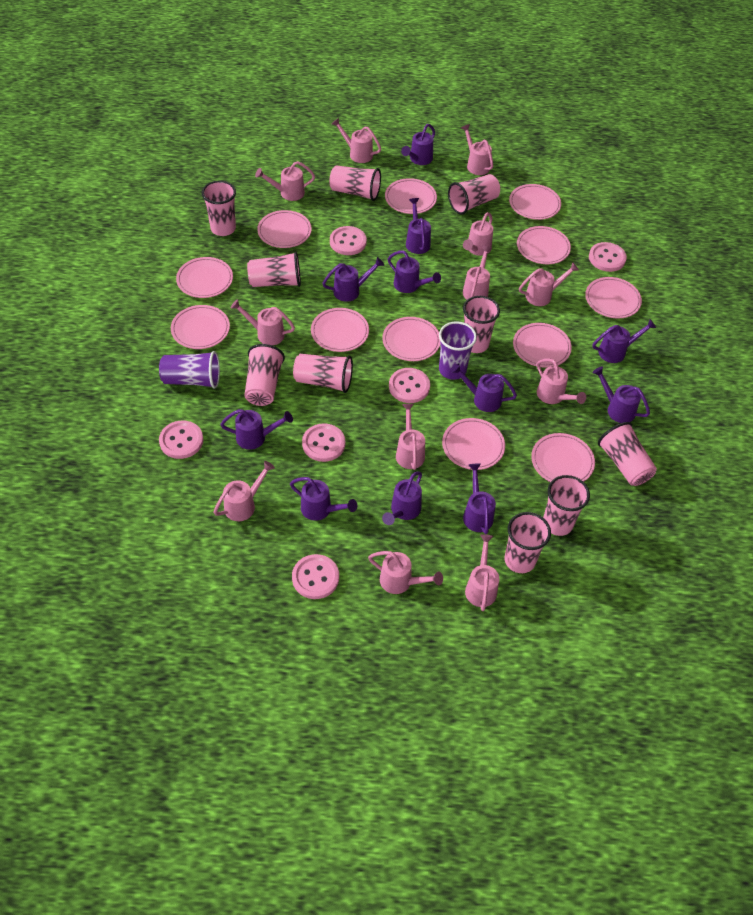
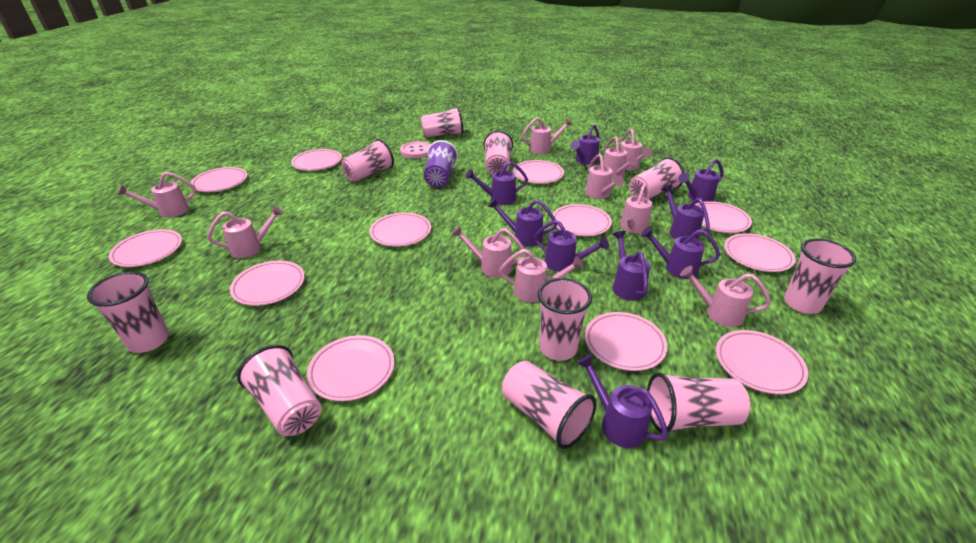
pink button: [159,420,203,459] [292,554,339,599] [302,423,345,462] [330,226,367,255] [389,368,430,403] [589,242,627,272] = 6 -> [400,141,431,158] = 1
pink watering can: [213,461,275,521] [231,299,295,345] [255,161,315,201] [332,118,381,163] [368,551,443,594] [396,404,425,470] [461,124,493,175] [463,212,493,256] [463,245,492,300] [465,534,499,611] [519,262,579,306] [537,358,586,404] = 12 -> [117,172,196,218] [207,206,284,258] [452,226,527,278] [499,249,584,302] [521,117,572,154] [585,154,624,199] [603,136,638,179] [620,129,652,170] [620,184,652,234] [680,266,771,327] = 10
purple cup: [159,351,220,389] [439,321,477,380] = 2 -> [424,140,458,187] = 1
purple watering can: [220,409,293,450] [290,477,357,521] [322,257,384,302] [382,471,422,525] [388,250,441,293] [401,124,435,165] [406,198,431,254] [451,363,517,412] [463,463,496,534] [592,319,656,363] [592,366,650,423] = 11 -> [465,161,528,205] [488,198,557,246] [534,220,609,272] [570,124,600,165] [577,354,668,448] [613,231,650,301] [641,227,720,279] [661,185,710,239] [678,159,723,203] = 9

